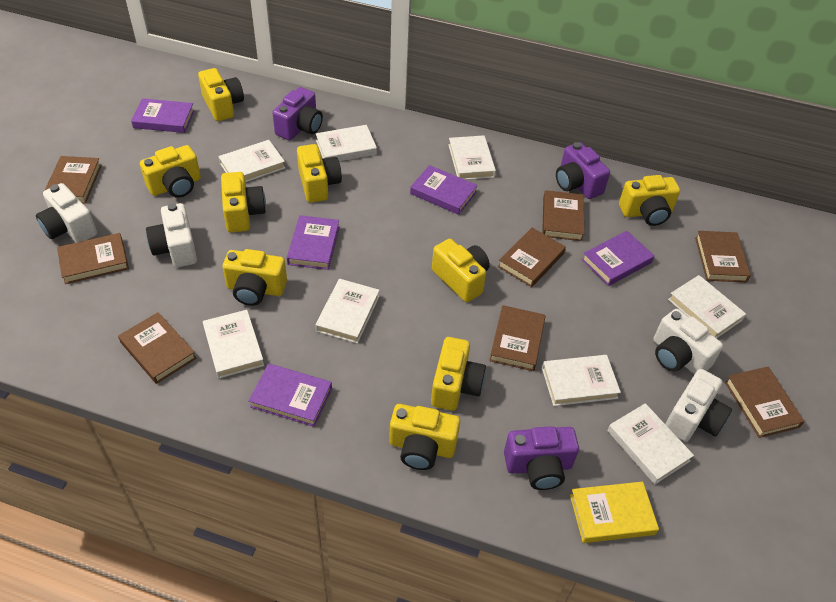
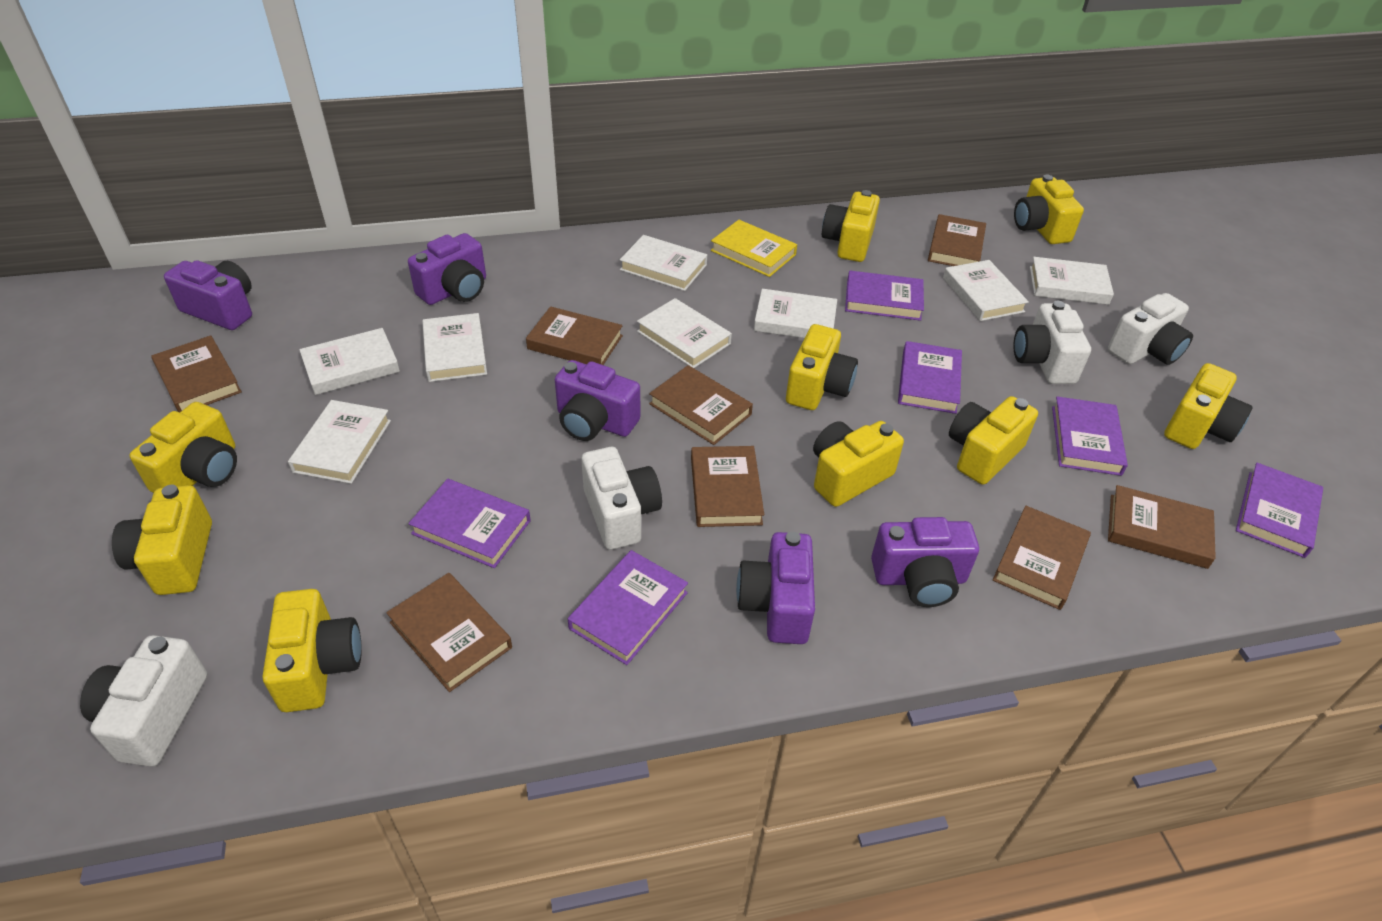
purple book: [131,98,195,133] [249,363,332,427] [287,215,339,270] [410,165,478,215] [581,231,655,286] = 5 -> [408,479,531,568] [568,550,688,665] [845,271,924,321] [898,341,962,414] [1052,396,1128,476] [1236,463,1323,558] = 6
purple camera: [272,87,323,140] [504,426,579,490] [556,142,610,199] = 3 -> [164,260,252,330] [408,233,486,305] [555,360,640,441] [736,531,815,644] [871,517,979,607] = 5

